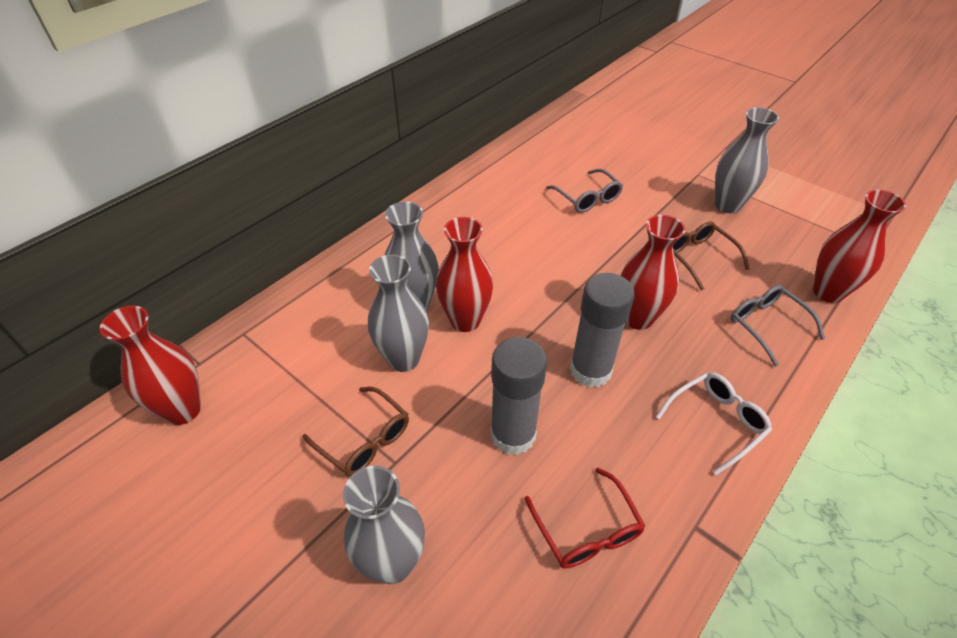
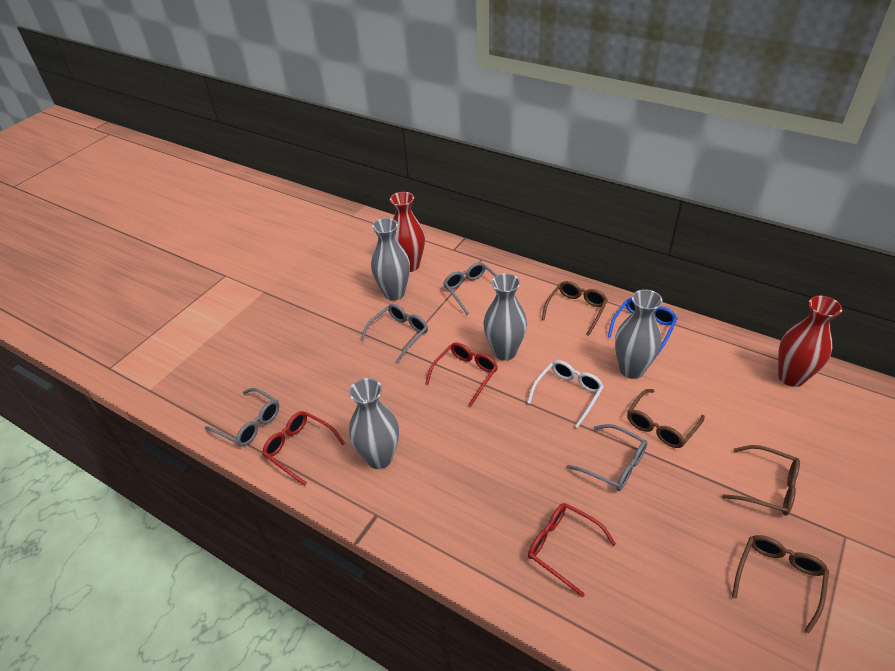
blue glasses: none = 0 -> [608,298,678,354] = 1
brown glasses: [303,387,409,476] [673,222,750,291] = 2 -> [541,281,608,336] [627,389,705,448] [722,445,800,516] [732,535,829,634] = 4
grey glasses: [546,169,623,213] [731,285,825,367] = 2 -> [205,388,279,447] [360,304,428,362] [443,262,497,315] [567,424,647,491] = 4
grey glue stick: [491,337,547,455] [570,273,635,388] = 2 -> none = 0
red glasses: [525,468,645,569] = 1 -> [262,411,345,486] [425,342,498,406] [528,503,616,597] = 3
red vase: [100,306,201,425] [436,217,493,332] [621,215,686,330] [813,189,906,303] = 4 -> [390,192,425,272] [778,296,842,387] = 2

